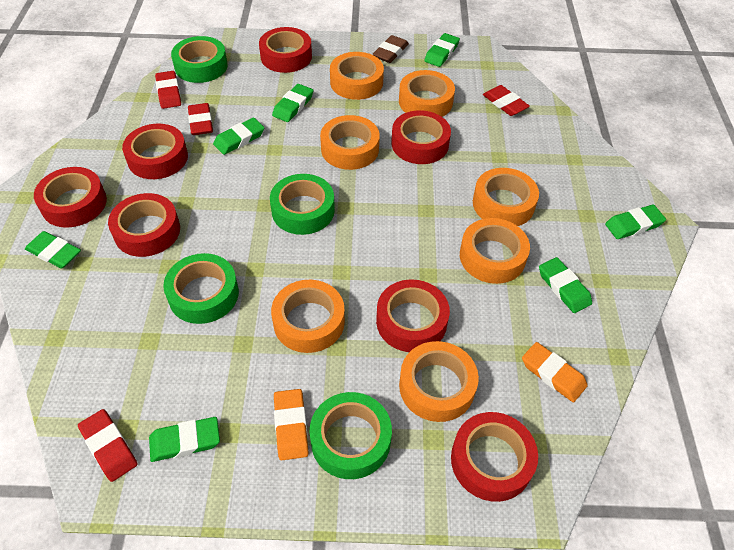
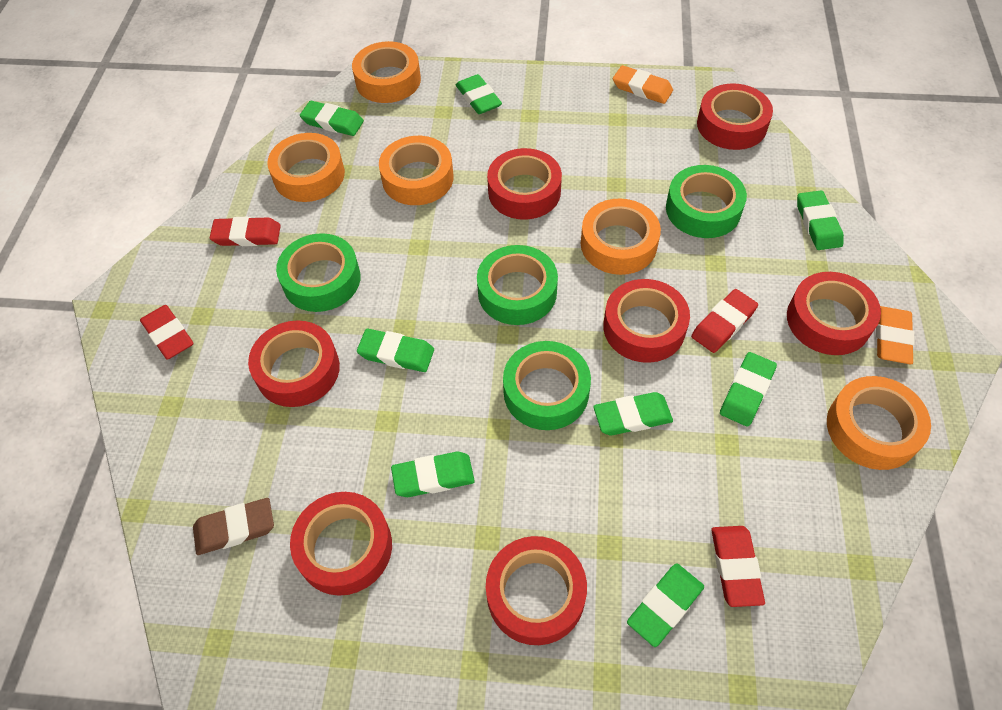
green eraser: [25,231,81,269] [149,417,220,462] [213,118,265,155] [272,84,314,122] [424,33,460,67] [539,257,592,313] [605,205,666,239] = 7 -> [300,101,364,136] [357,329,434,372] [391,452,475,497] [456,74,502,114] [593,392,673,436] [627,564,704,647] [720,352,777,427] [797,190,844,250] = 8
orange tape: [271,280,345,353] [320,115,380,170] [330,52,384,100] [399,70,455,117] [399,341,479,422] [460,218,530,284] [473,168,539,226] = 7 -> [267,133,345,202] [352,41,421,103] [379,136,454,205] [581,199,661,275] [827,376,931,470] = 5

